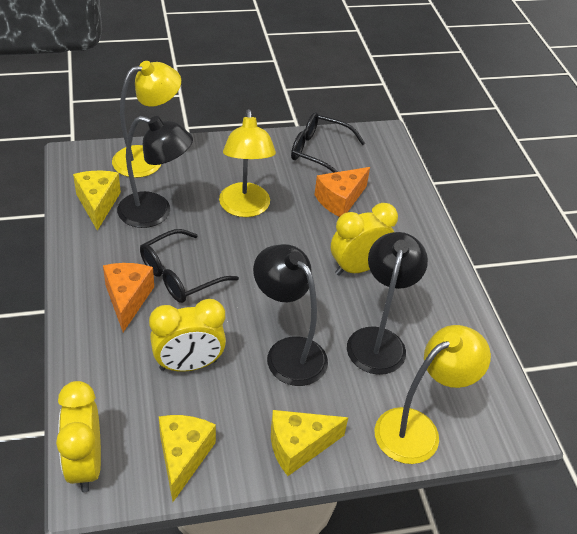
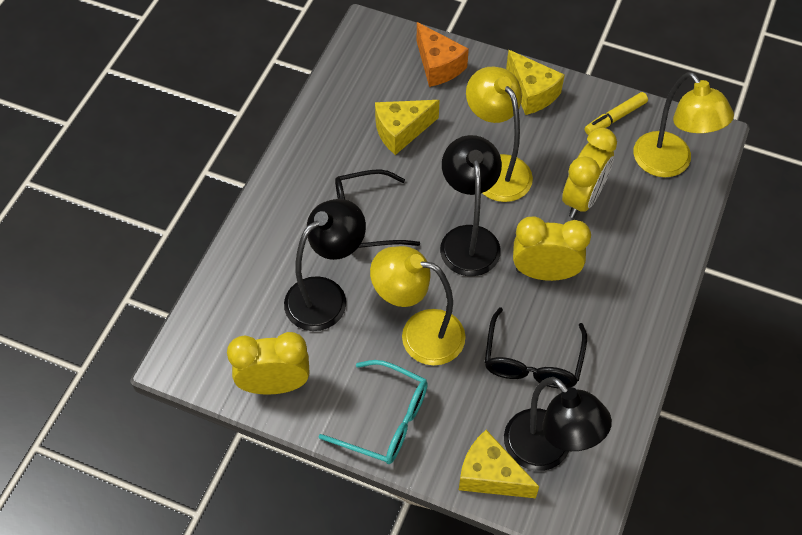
orange cheese: [103,263,154,332] [314,167,370,217] = 2 -> [417,22,469,87] = 1
turquoise glasses: none = 0 -> [318,360,428,464] = 1
yellow marker: none = 0 -> [584,92,648,135] = 1

